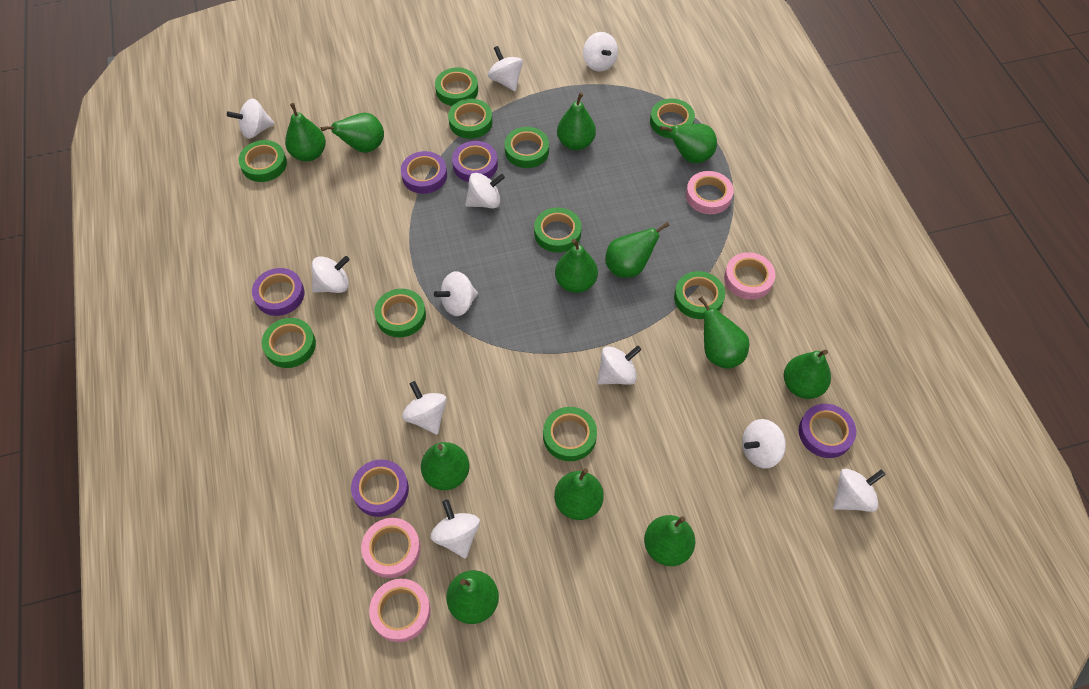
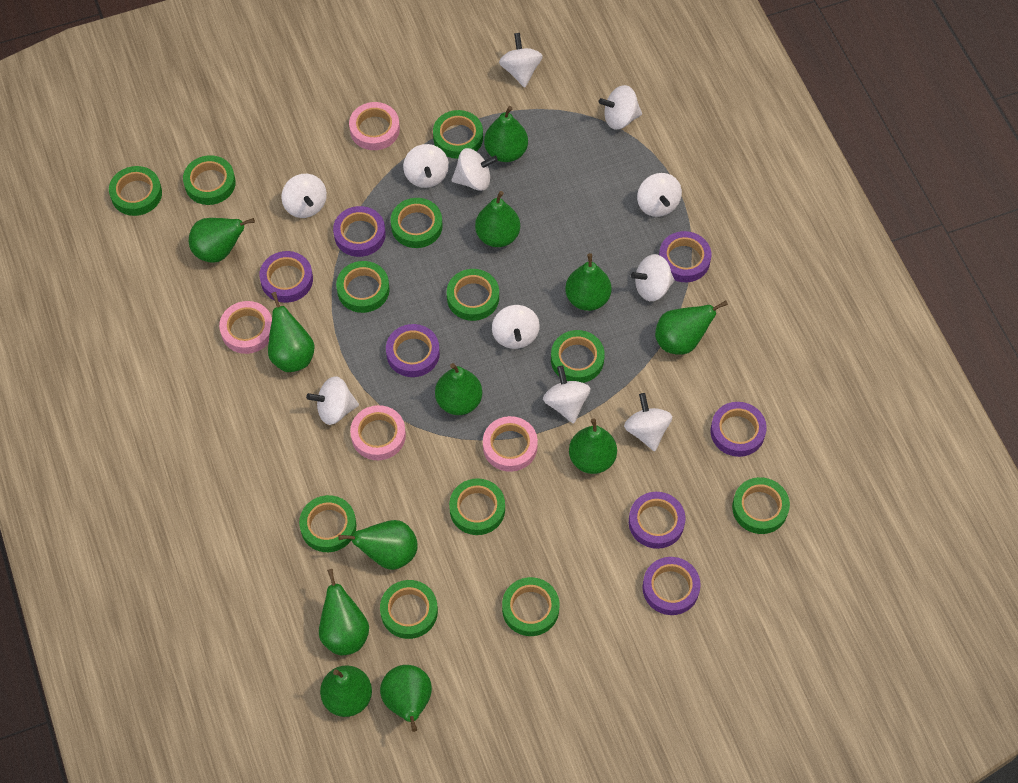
green tape: [238,140,287,182] [262,318,316,368] [374,289,426,338] [435,68,478,106] [448,99,493,139] [505,127,549,168] [534,207,582,253] [543,407,597,461] [650,98,695,139] [674,271,725,319] = 10 -> [109,166,162,216] [183,155,236,205] [299,495,356,552] [336,261,390,313] [380,580,438,639] [391,198,443,248] [433,110,483,159] [447,269,499,321] [449,478,505,535] [502,577,559,636] [551,330,605,383] [732,477,790,534] = 12
purple tape: [252,268,305,316] [351,459,409,517] [401,151,447,194] [452,141,498,182] [799,404,856,458] = 5 -> [259,251,313,303] [333,206,386,257] [386,324,440,377] [629,492,685,549] [642,557,701,615] [659,231,711,282] [710,402,767,457] = 7

